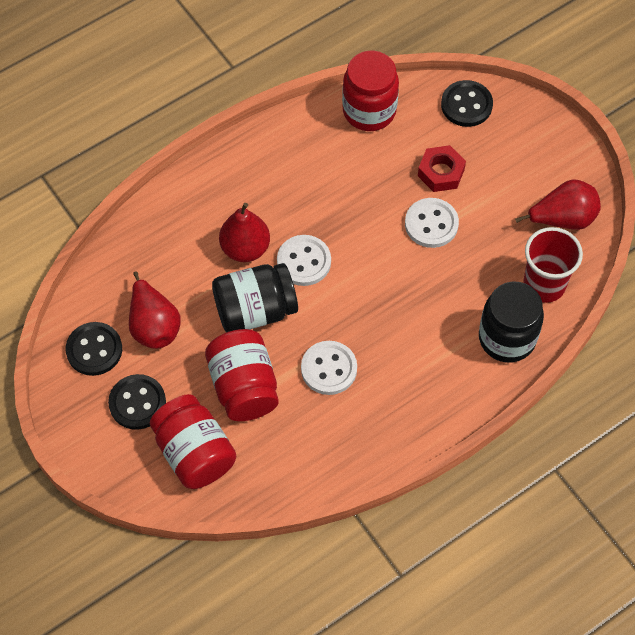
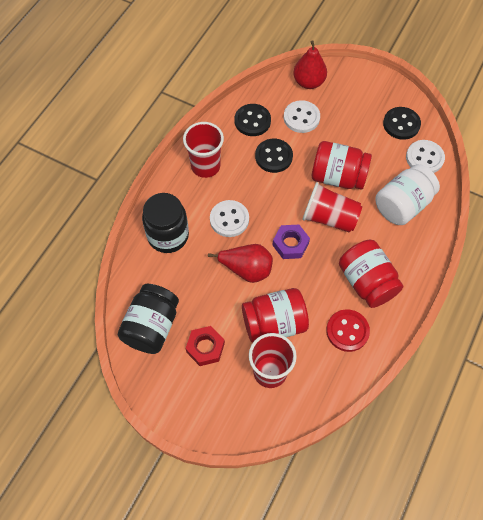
purple nut: none = 0 -> [273,225,310,259] = 1
red button: none = 0 -> [326,309,370,352] = 1
red cup: [523,227,583,303] = 1 -> [183,122,224,178] [249,333,297,388] [302,182,362,233] = 3
red pear: [129,272,181,349] [219,203,270,262] [515,179,601,230] = 3 -> [208,244,273,283] [293,40,327,89] = 2
white jar: none = 0 -> [376,164,440,225] = 1

